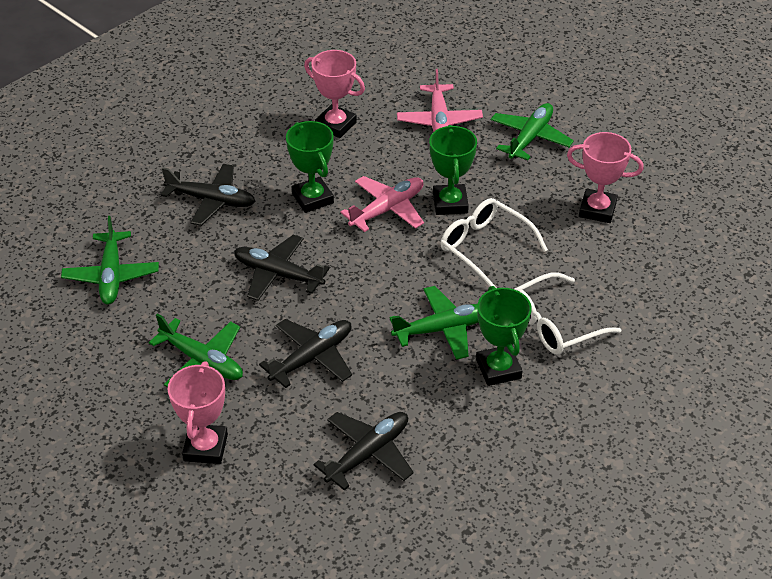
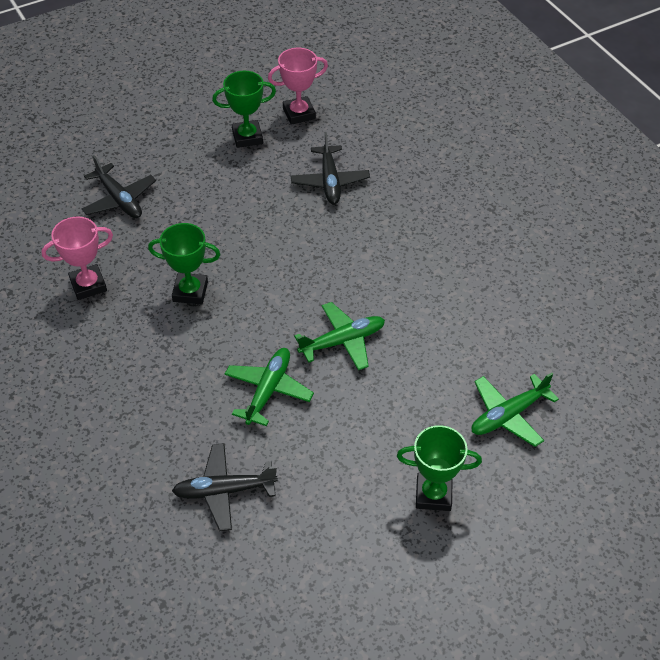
black plane: [161,164,256,226] [234,235,330,301] [259,319,352,388] [313,412,414,490] = 4 -> [81,155,156,218] [172,443,278,531] [291,132,370,204] = 3
green plane: [61,216,159,305] [149,313,243,387] [389,286,479,360] [491,103,574,160] = 4 -> [224,348,314,426] [294,302,385,370] [472,373,559,447] = 3
pink plane: [340,176,424,232] [397,69,483,132] = 2 -> none = 0
pink trophy: [168,361,228,464] [304,50,365,138] [567,132,644,223] = 3 -> [41,216,113,300] [268,48,328,125] = 2
white glasses: [440,198,548,288] [515,272,622,355] = 2 -> none = 0

